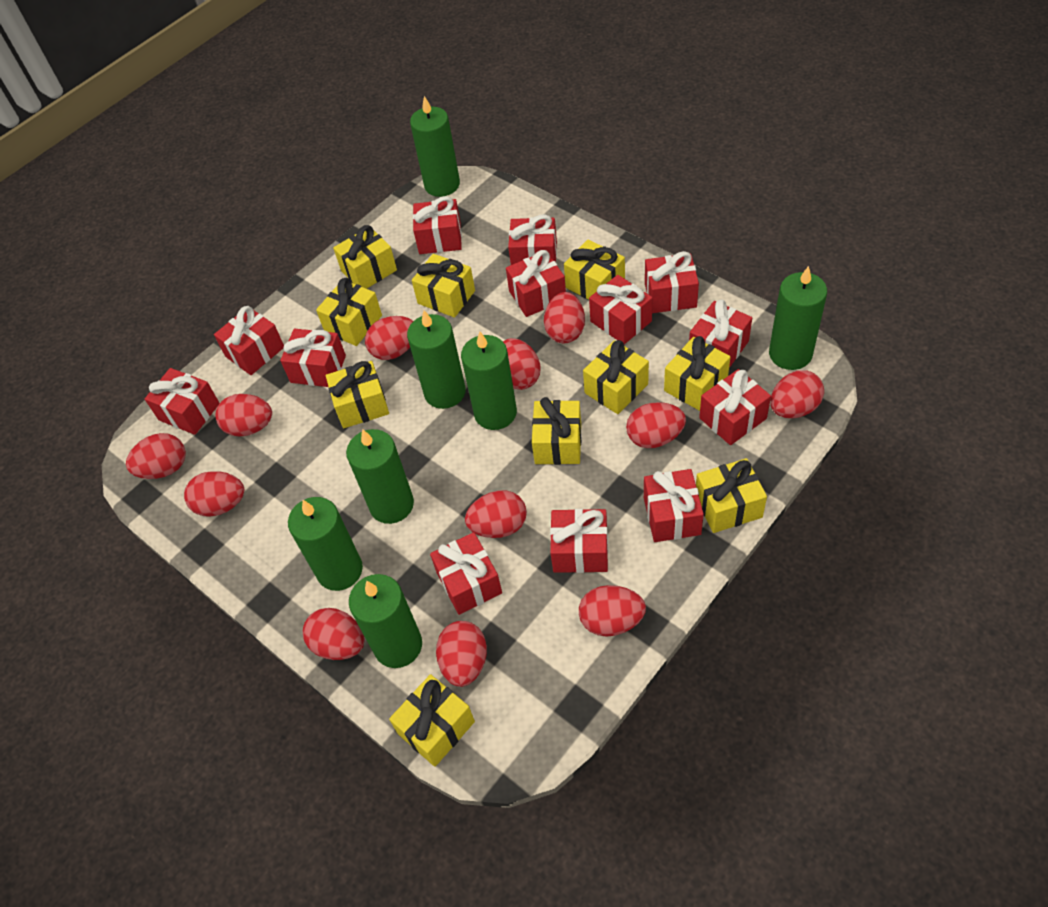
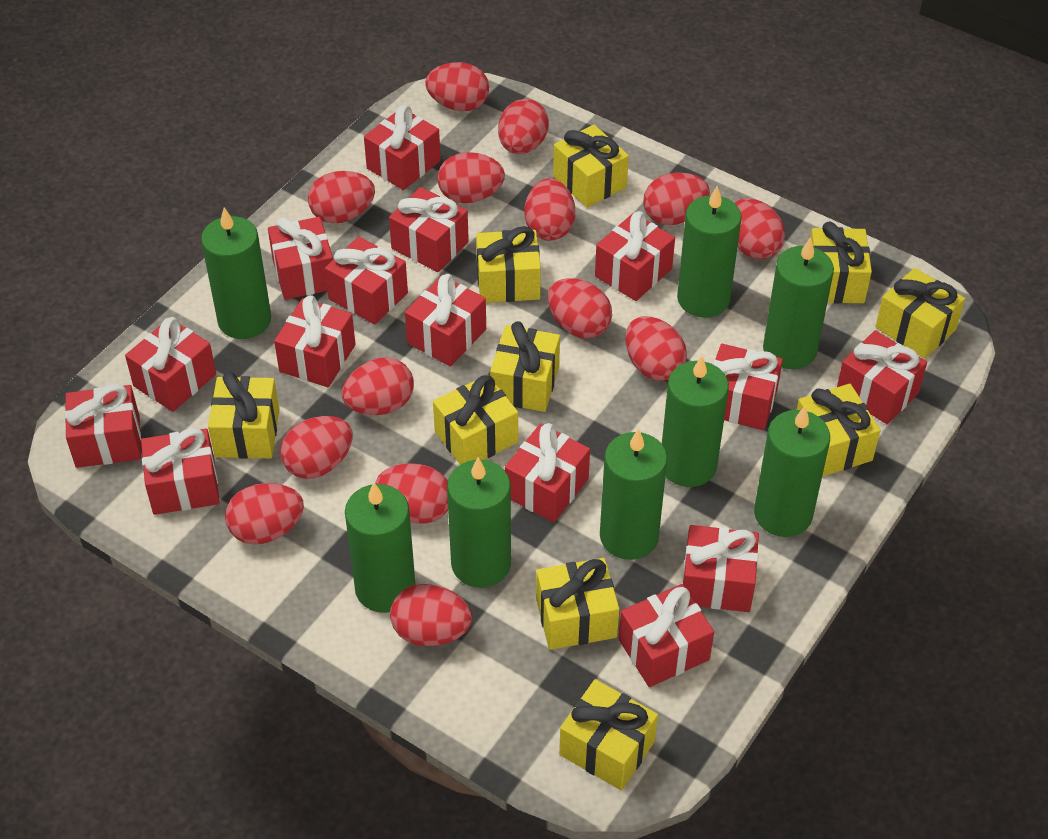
green candle: [288,497,363,591] [346,429,414,524] [349,574,422,668] [407,310,466,409] [410,96,460,197] [461,331,517,430] [769,266,827,370] = 7 -> [201,207,271,339] [345,483,416,613] [447,457,511,588] [600,429,667,560] [662,356,729,487] [677,186,742,318] [754,406,830,537] [763,237,834,369] = 8
red egg: [126,433,186,479] [184,471,244,517] [216,394,272,436] [303,608,364,660] [365,316,413,360] [436,621,487,687] [465,490,527,538] [503,338,541,390] [544,292,585,343] [579,585,646,637] [626,402,686,448] [770,370,824,418] = 12 -> [225,483,304,545] [280,416,353,479] [308,171,375,224] [342,357,414,415] [375,463,448,524] [390,584,472,646] [425,62,489,111] [438,152,505,203] [498,99,549,154] [525,178,575,241] [548,278,612,338] [625,316,687,381] [643,172,710,225] [735,198,785,259] = 14
red gift: [145,368,220,435] [214,306,284,375] [280,329,346,387] [413,196,462,254] [430,532,502,615] [506,250,566,317] [508,214,557,265] [550,509,608,573] [589,275,652,344] [644,469,704,542] [645,251,699,313] [689,300,752,368] [699,369,771,445] = 13 -> [65,384,141,468] [125,317,216,412] [141,428,220,515] [268,217,333,300] [274,295,355,387] [325,237,408,325] [364,105,441,190] [389,187,469,272] [405,274,486,366] [505,423,590,522] [595,211,675,301] [618,584,714,687] [682,525,759,612] [713,344,783,430] [837,330,927,424] = 15

